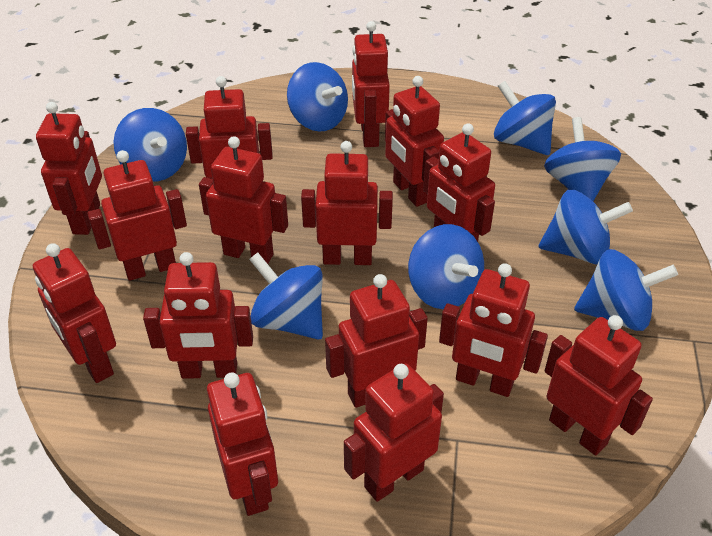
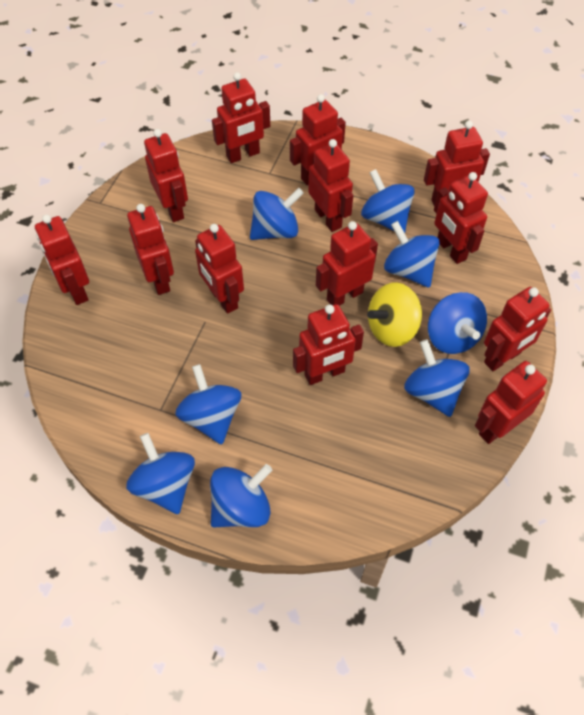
red robot: [33,243,116,383] [36,102,102,235] [87,150,187,281] [143,252,253,379] [186,76,273,179] [199,136,288,264] [207,372,278,516] [301,141,393,265] [325,274,428,408] [344,364,444,502] [352,21,390,147] [385,76,444,207] [423,123,495,242] [439,263,548,397] [545,315,653,456] = 15 -> [35,214,89,305] [127,204,174,295] [144,129,188,222] [195,224,244,314] [212,72,270,163] [290,94,346,185] [293,304,364,385] [308,139,353,232] [316,221,378,306] [424,121,490,207] [434,172,488,264] [475,361,547,444] [484,287,551,371] = 13
yellow spinning top: none = 0 -> [367,283,422,347] = 1

